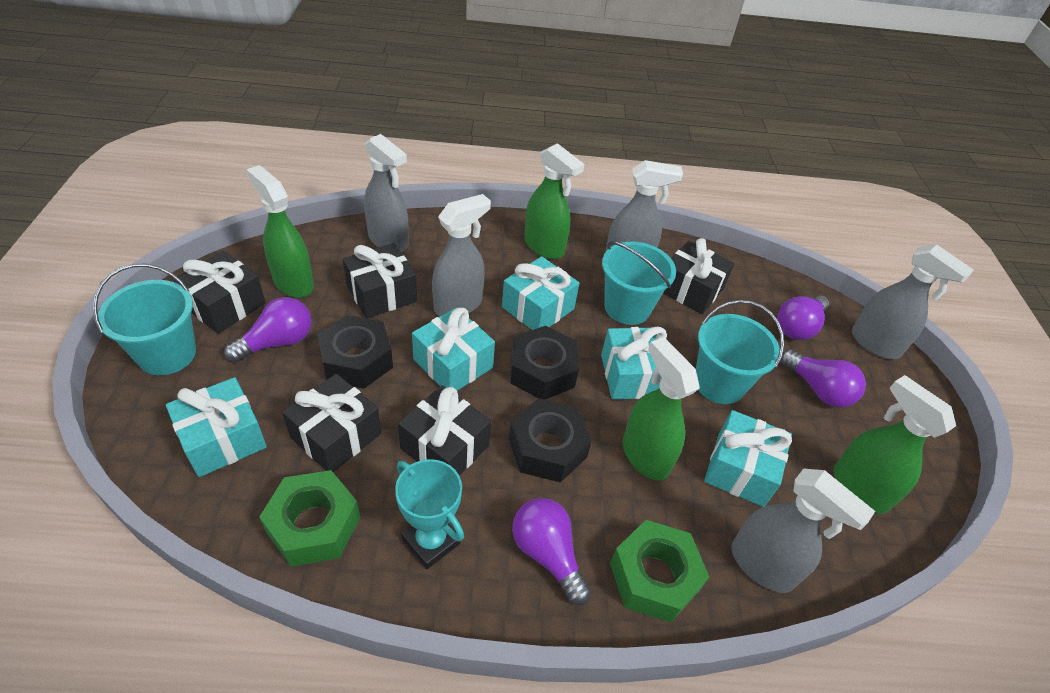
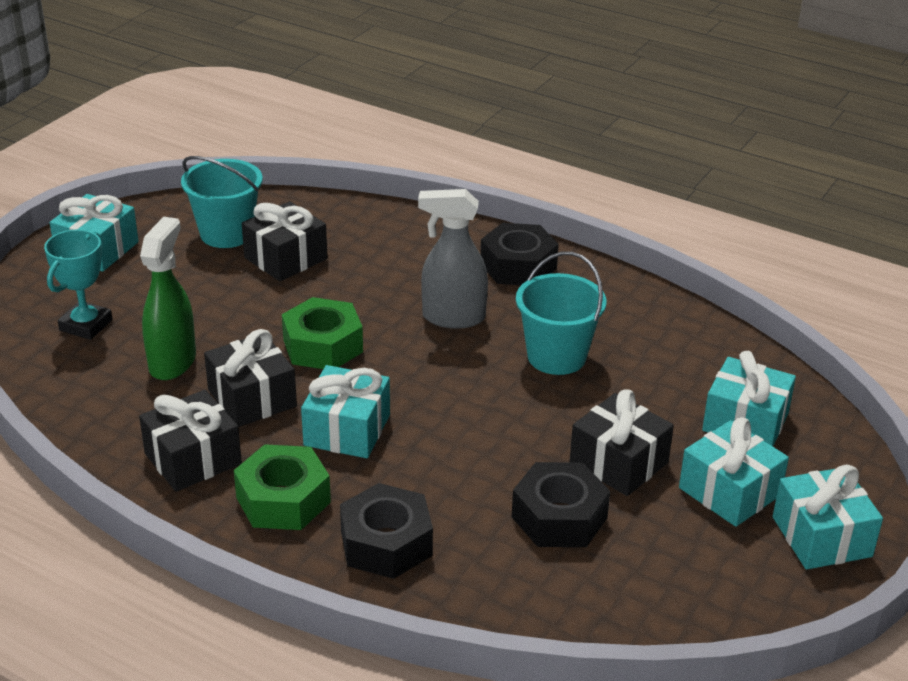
black gift: [173,251,266,334] [282,374,381,472] [343,243,417,319] [398,385,491,475] [663,238,734,314] = 5 -> [139,390,242,492] [204,329,297,427] [242,201,327,281] [570,389,674,496] = 4
green spray bottle: [246,165,314,298] [524,143,584,259] [623,337,700,481] [833,375,956,514] = 4 -> [140,217,196,380] = 1
grey spray bottle: [364,134,409,252] [432,194,491,316] [605,160,683,252] [731,469,875,593] [852,244,974,359] = 5 -> [418,189,488,329] = 1
purple light bulb: [224,297,312,363] [512,498,591,605] [777,295,829,340] [780,349,866,408] = 4 -> none = 0
turquoise bucket: [93,264,196,375] [602,241,676,325] [696,300,784,404] = 3 -> [181,156,263,248] [516,252,607,375] = 2

